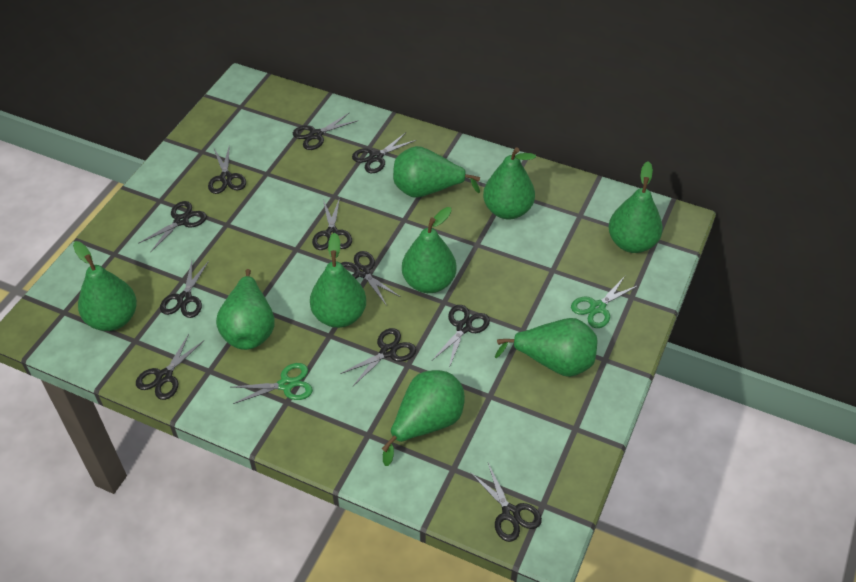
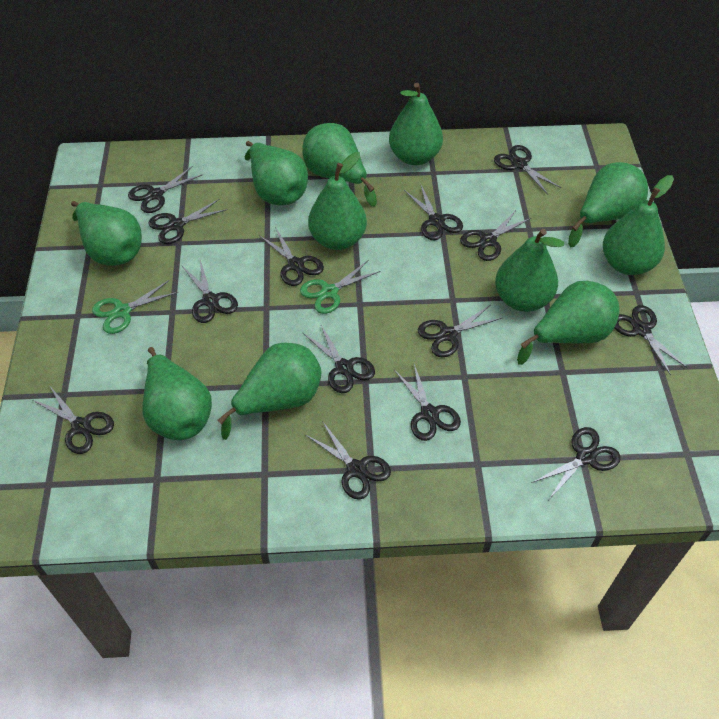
black scissors: [136,334,204,400] [138,201,207,253] [160,260,209,318] [208,144,246,194] [293,112,357,150] [312,198,352,250] [340,328,416,386] [341,251,401,306] [352,133,416,173] [432,305,490,368] [470,463,542,542] = 11 -> [32,385,114,454] [128,166,203,213] [149,199,228,244] [181,260,238,323] [259,227,324,286] [303,323,375,393] [306,421,391,500] [394,364,461,441] [404,185,463,240] [418,305,502,358] [460,209,531,261] [494,145,561,195] [532,427,621,499] [614,305,688,375] = 14
green pear: [73,241,137,331] [216,269,275,350] [310,233,366,328] [382,370,465,466] [393,146,480,198] [402,207,456,293] [483,147,536,219] [495,318,597,377] [608,161,663,253] = 9 -> [71,201,142,266] [142,347,212,440] [218,343,321,440] [245,141,308,205] [302,123,377,206] [308,152,367,250] [389,83,443,165] [495,229,564,312] [517,281,619,365] [568,162,648,247] [603,175,674,275] = 11

